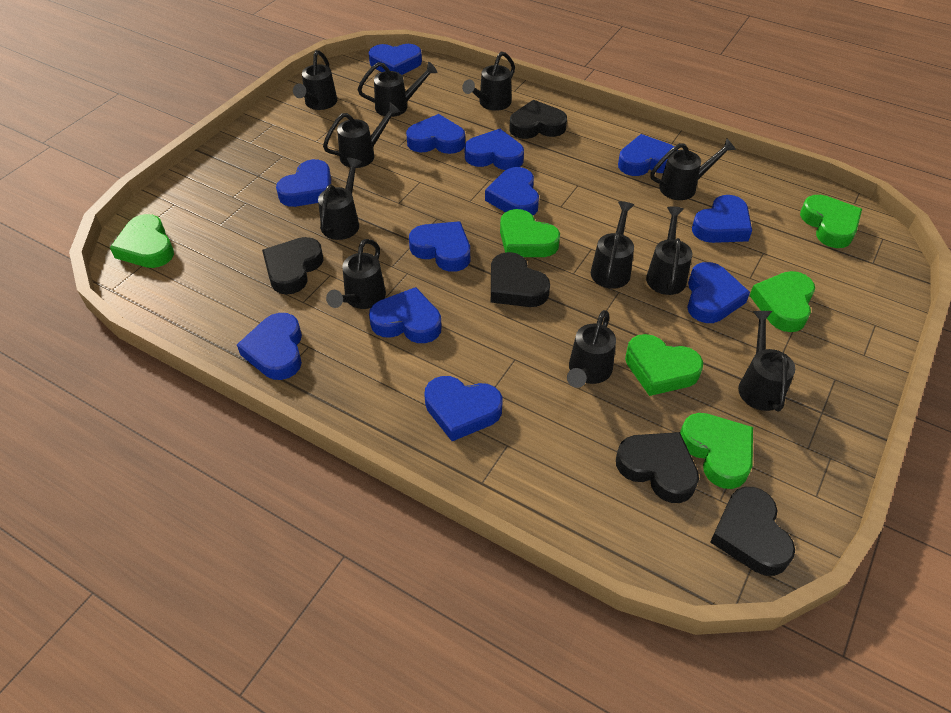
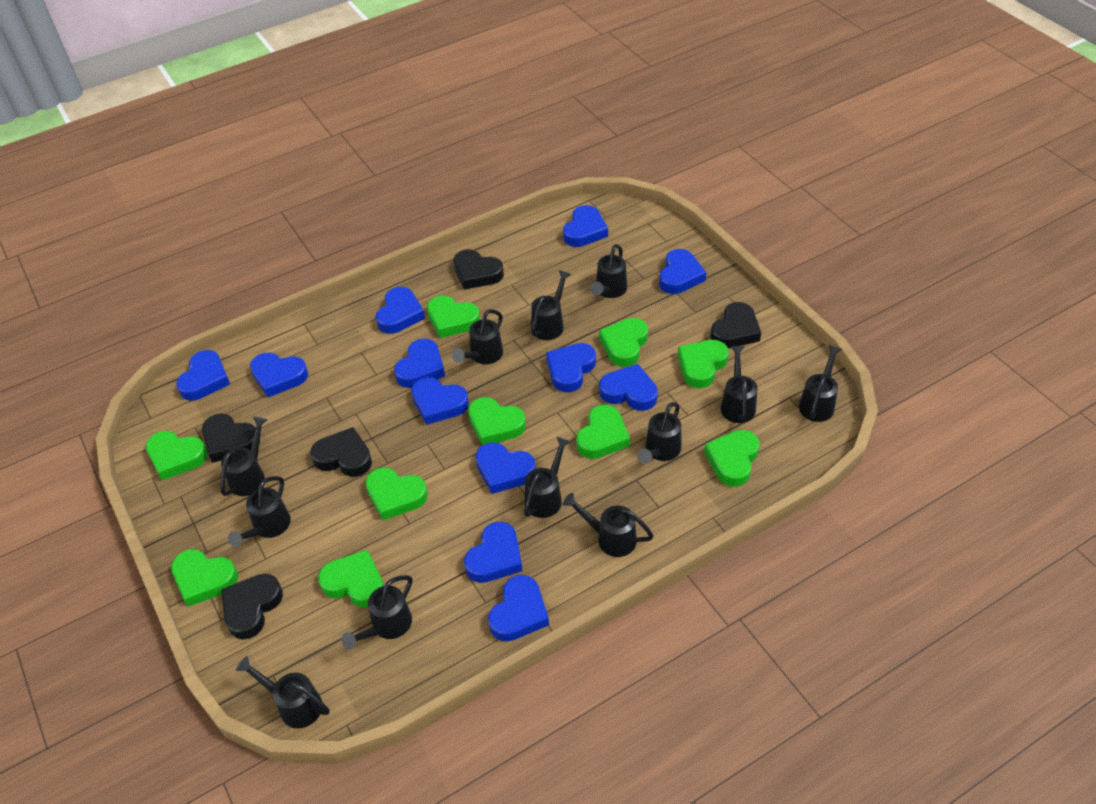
black watering can: [293,50,337,110] [318,158,362,240] [323,102,401,168] [326,239,386,309] [357,62,438,117] [462,51,515,111] [567,310,616,388] [591,201,634,289] [646,207,692,295] [650,138,736,200] [738,311,795,412] = 11 -> [220,417,268,496] [228,476,291,547] [236,656,330,729] [341,575,412,650] [452,309,503,364] [524,437,571,518] [531,270,571,340] [563,493,653,557] [590,244,627,298] [637,402,681,464] [721,346,757,423] [799,345,842,422] = 12
green heart: [110,214,174,268] [500,209,560,257] [625,334,703,396] [680,413,753,489] [749,271,815,332] [800,195,862,248] = 6 -> [146,431,208,480] [171,549,238,607] [318,550,384,608] [365,467,428,520] [427,296,480,338] [468,397,526,445] [576,405,630,459] [599,318,648,367] [678,340,729,388] [704,430,760,487] = 10

